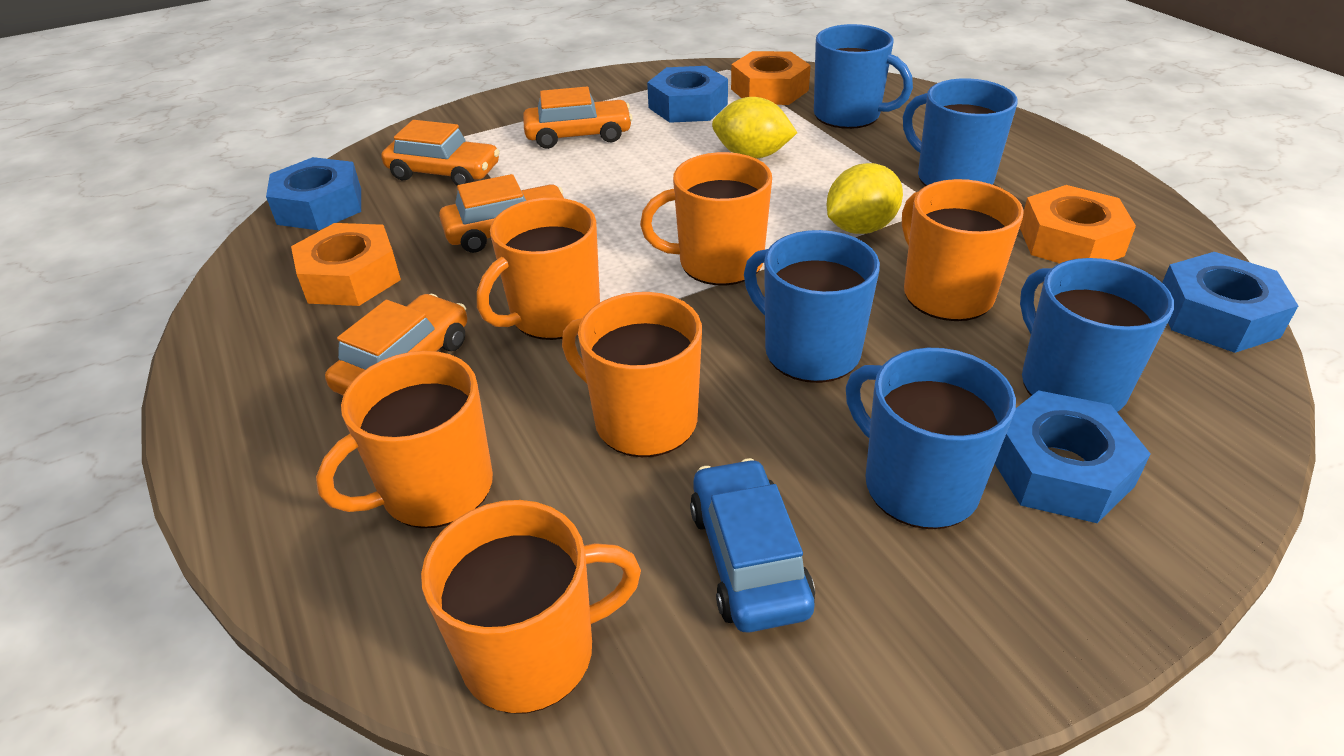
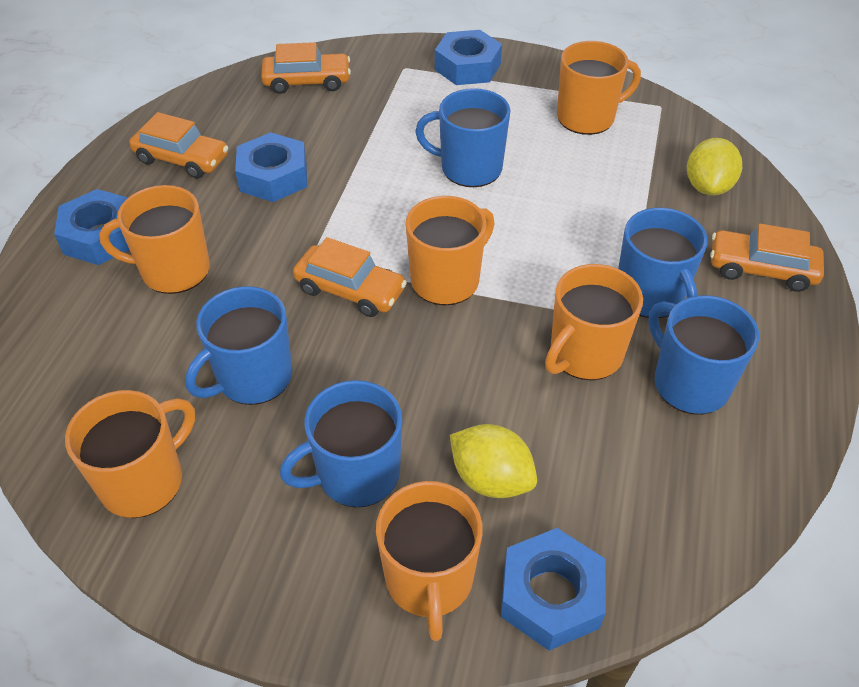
blue car: [690,458,815,633] = 1 -> none = 0
orange nut: [291,223,401,306] [731,51,811,105] [1020,185,1136,263] = 3 -> none = 0

